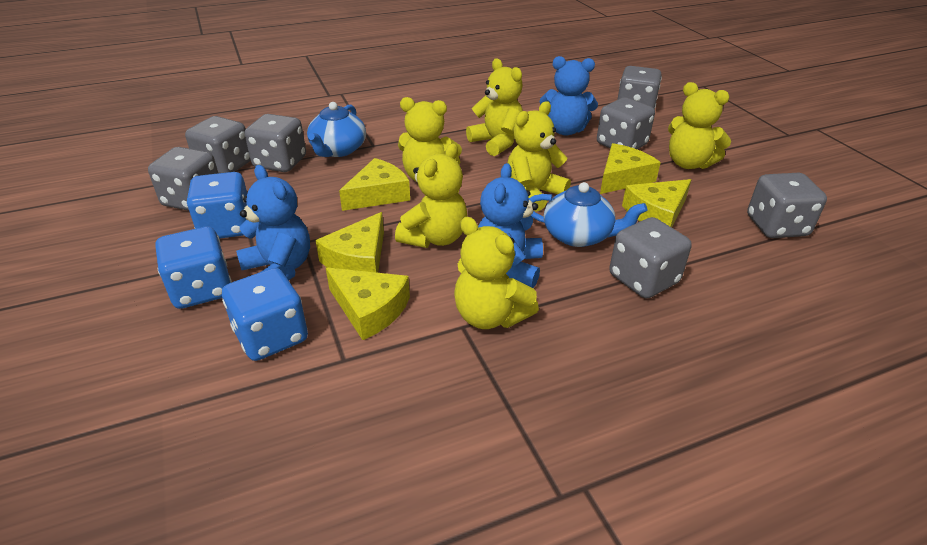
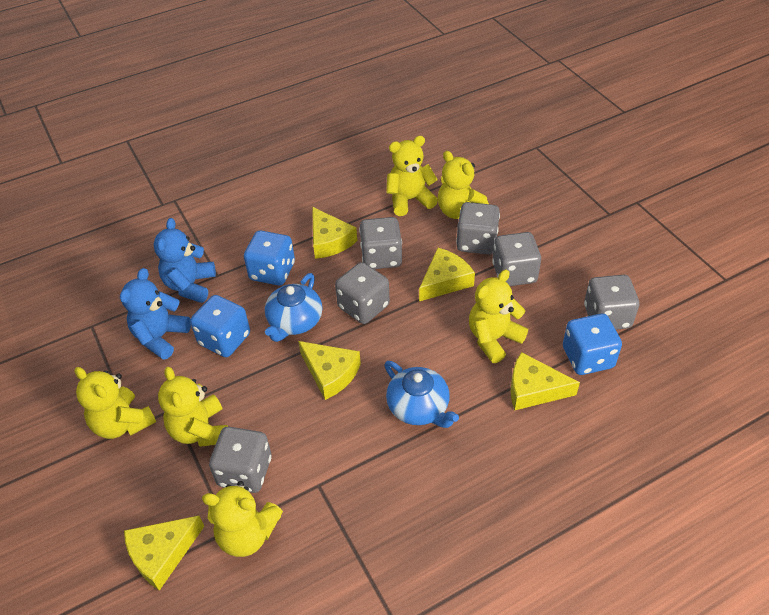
blue teddy bear: [236,165,310,280] [478,163,543,288] [540,56,598,136] = 3 -> [120,268,191,360] [154,218,216,303] = 2
grey dice: [148,147,218,211] [185,116,251,173] [244,114,306,172] [597,97,655,149] [609,217,692,298] [617,66,662,109] [747,173,827,238] = 7 -> [209,427,272,493] [335,262,390,324] [359,217,402,269] [456,202,500,255] [492,232,541,286] [584,275,639,330] = 6

